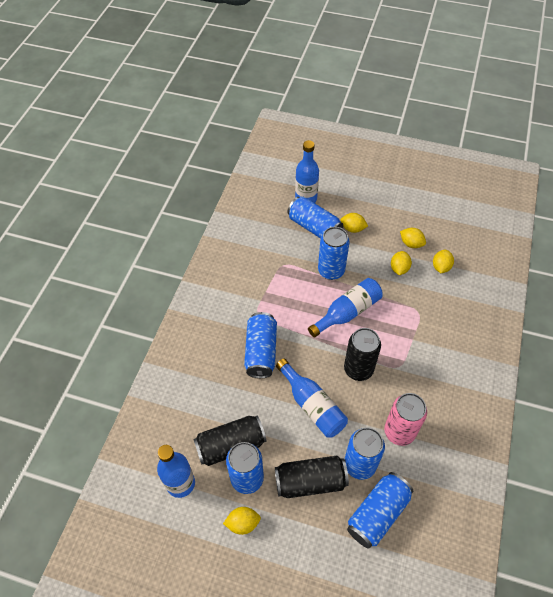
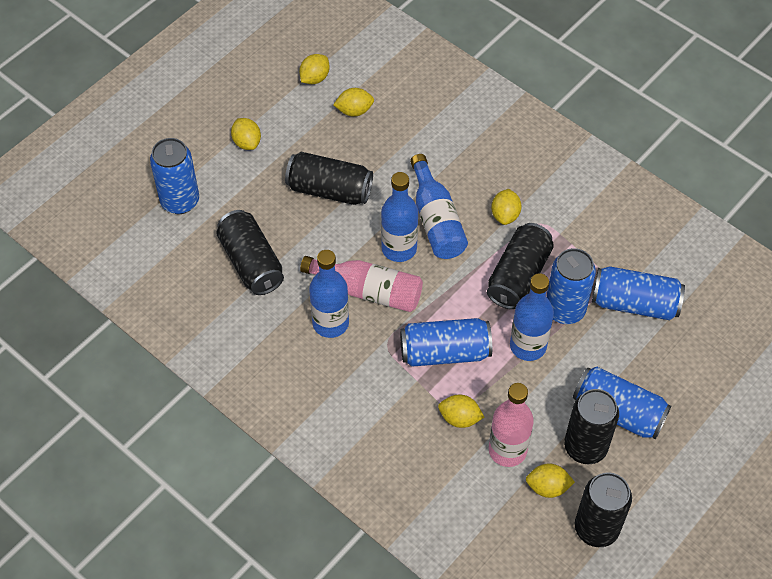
black can: [193,415,267,466] [275,456,349,498] [344,328,381,381] = 3 -> [216,210,284,295] [285,152,373,205] [487,223,554,309] [564,389,619,464] [575,472,632,547] = 5
blue can: [226,442,264,494] [244,312,277,378] [287,197,343,239] [318,227,349,280] [345,427,385,480] [347,472,413,549] = 6 -> [150,138,199,214] [400,318,492,367] [546,248,596,324] [573,367,671,439] [592,266,685,320] = 5
pink bottle: none = 0 -> [300,256,423,312] [489,383,534,467] = 2
pink can: [384,393,427,446] = 1 -> none = 0
yellow lemon: [223,507,261,535] [340,213,368,233] [391,251,412,275] [400,228,426,248] [433,250,454,273] = 5 -> [231,118,261,150] [299,54,329,84] [333,88,374,117] [438,395,485,428] [491,189,522,225] [526,463,575,498] = 6

